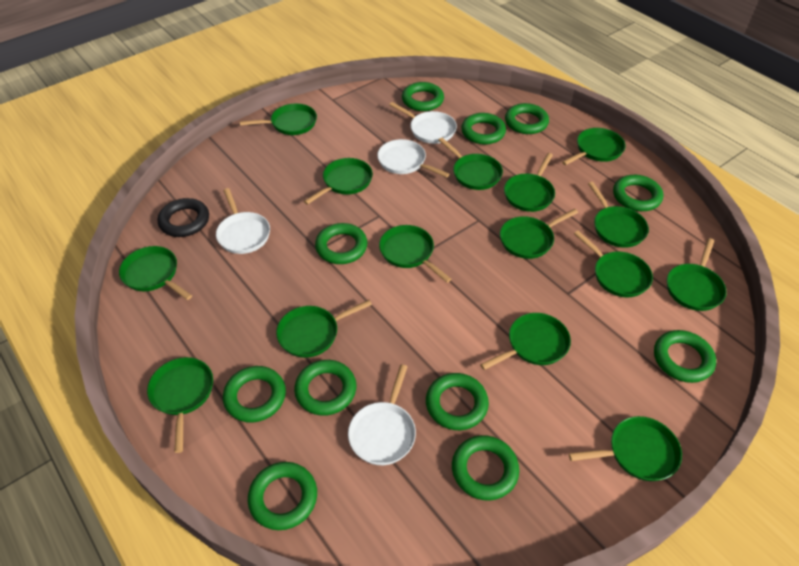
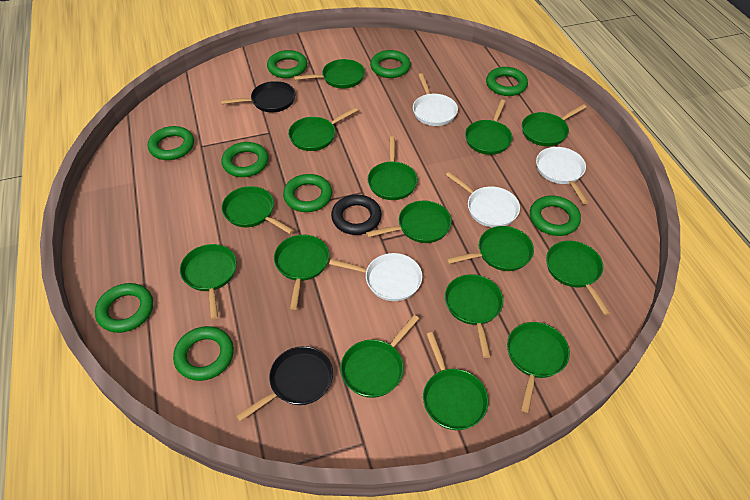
black pan: none = 0 -> [221,81,296,112] [236,346,333,422] = 2
green ring: [223,366,286,423] [248,462,317,530] [294,360,356,416] [315,223,367,264] [402,82,444,111] [426,373,489,430] [452,435,519,501] [461,113,506,145] [505,103,549,134] [613,175,663,211] [654,330,716,383] = 11 -> [95,283,153,333] [148,126,194,160] [173,326,234,381] [221,142,269,177] [267,50,307,78] [283,174,332,212] [370,50,411,78] [486,67,528,96] [530,196,581,236] = 9

